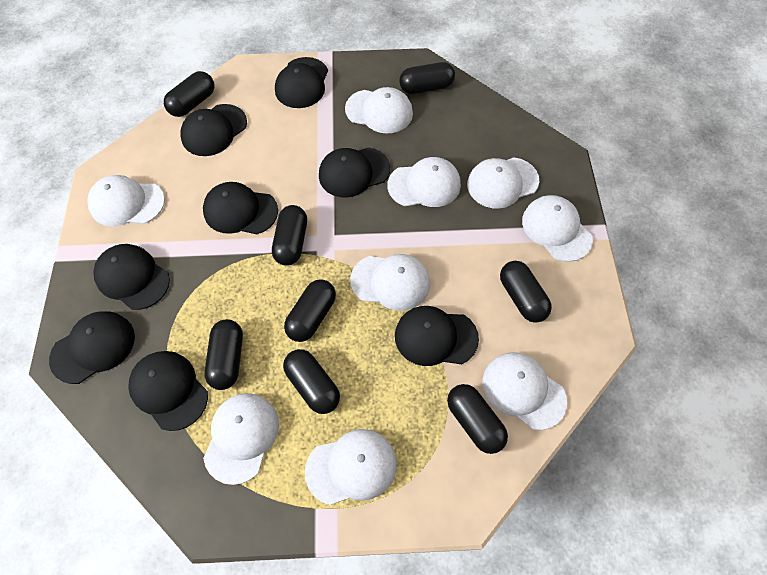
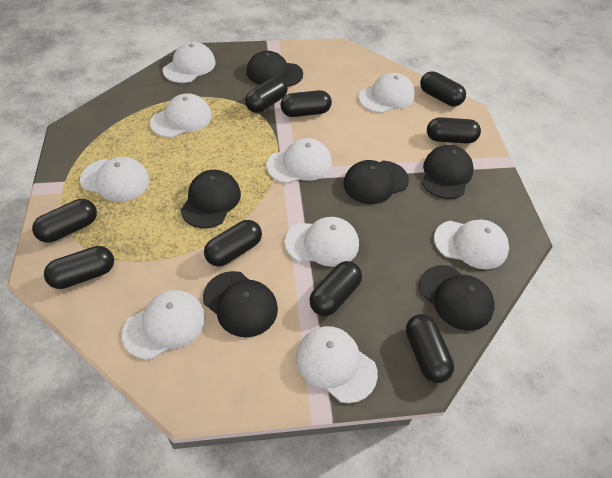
black cap: [49,311,135,384] [94,244,170,310] [128,351,208,431] [180,104,247,156] [203,182,278,234] [275,57,328,108] [319,147,390,198] [395,306,479,366] = 8 -> [180,170,241,228] [203,271,278,337] [246,51,303,87] [343,160,409,204] [419,265,495,331] [422,145,474,199] = 6
black capsule: [164,71,214,117] [204,319,243,390] [272,205,307,266] [283,349,340,414] [284,279,336,342] [399,62,455,94] [447,384,508,454] [500,261,552,323] = 8 -> [32,199,97,243] [44,246,114,289] [204,220,262,266] [245,77,288,113] [281,90,332,117] [309,261,362,316] [406,314,454,383] [420,71,466,106] [427,117,481,144] = 9

